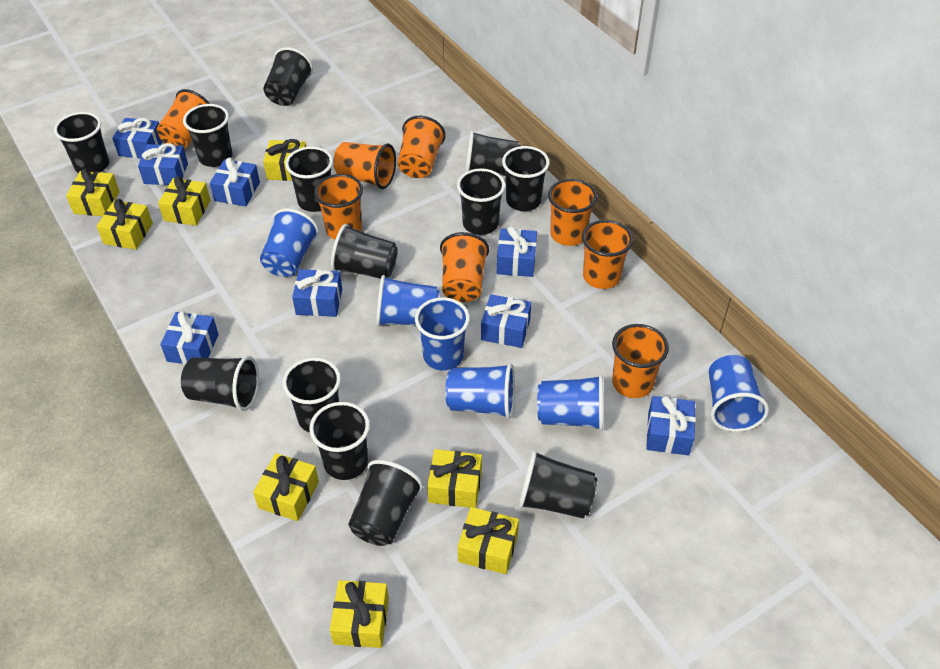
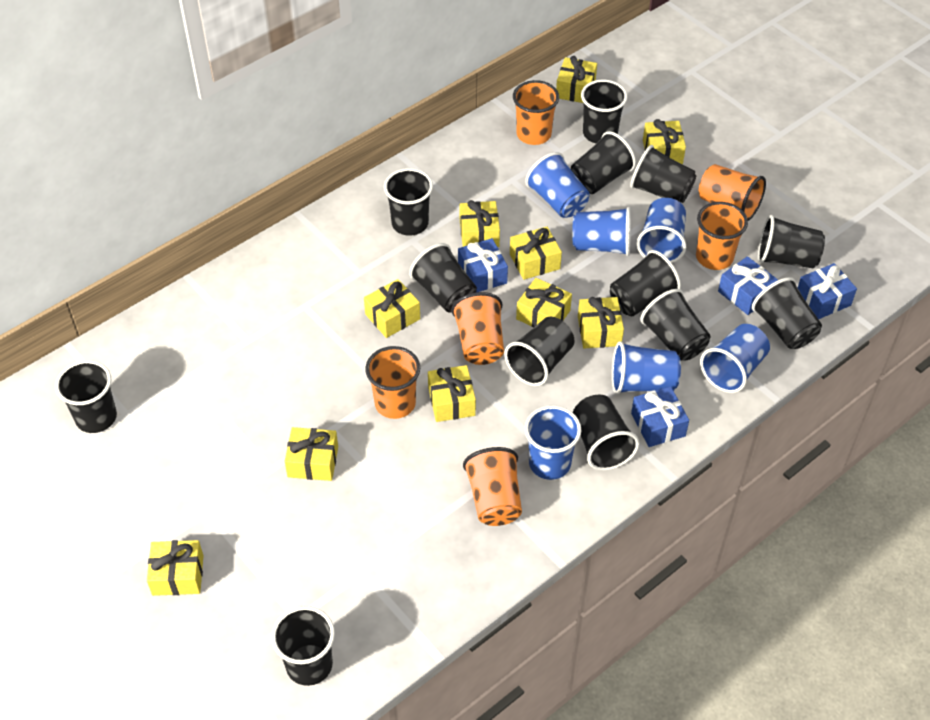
blue gift: [112,118,163,159] [138,143,188,185] [160,311,219,364] [210,157,260,206] [292,269,342,317] [481,294,531,348] [497,226,537,277] [646,396,695,455] = 8 -> [458,238,508,292] [631,386,689,447] [718,256,778,315] [798,263,857,319] = 4
orange cup: [157,89,210,149] [314,174,363,240] [333,142,396,189] [398,116,446,178] [440,232,489,303] [548,179,597,246] [582,220,633,289] [612,324,669,398] = 8 -> [365,346,420,419] [452,292,504,365] [463,447,522,526] [513,80,559,145] [696,202,748,270] [699,164,766,221] = 6
yellow gift: [66,169,120,216] [97,199,153,250] [158,176,210,226] [253,453,319,521] [263,139,306,181] [330,580,389,648] [427,449,482,508] [458,507,519,574] = 8 -> [147,540,203,596] [285,427,338,481] [364,279,420,338] [428,365,476,422] [460,200,500,247] [510,227,562,280] [516,278,572,328] [556,56,597,103] [578,297,624,348] [643,119,686,164] = 10

